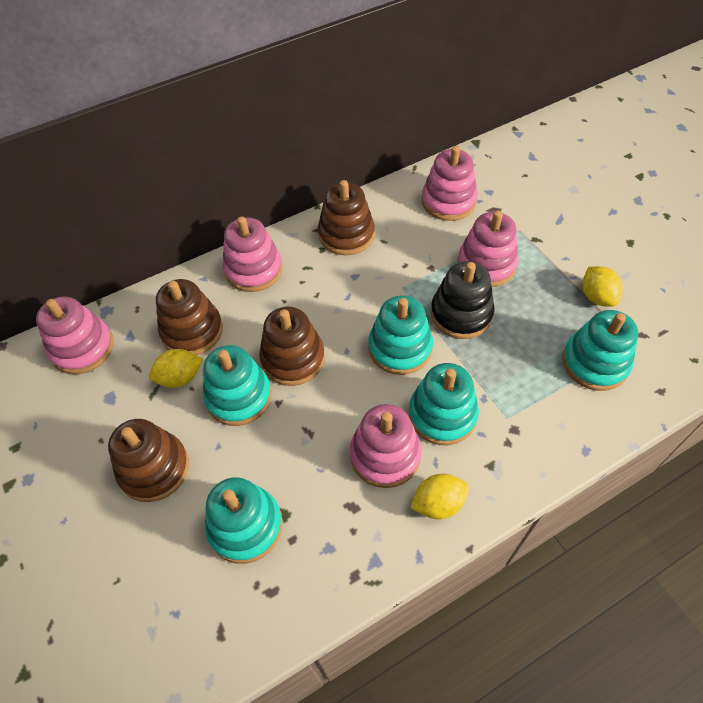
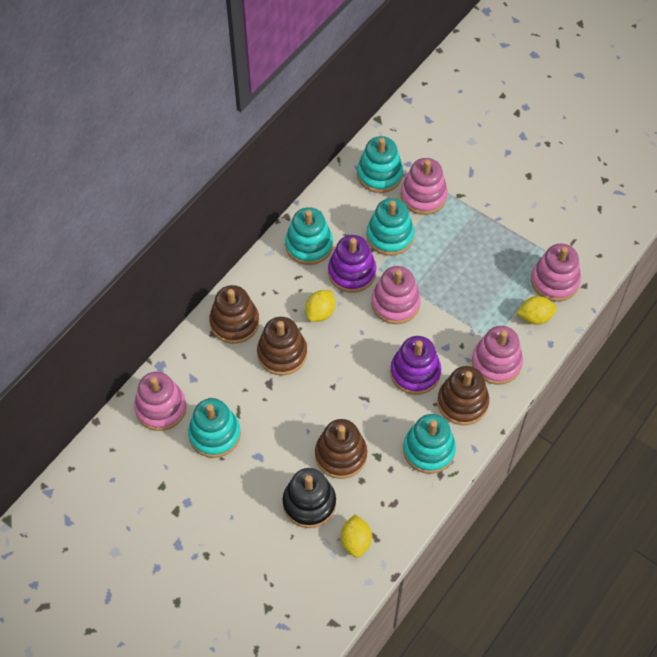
purple stacking toy: none = 0 -> [328,235,376,293] [390,336,441,395] = 2

